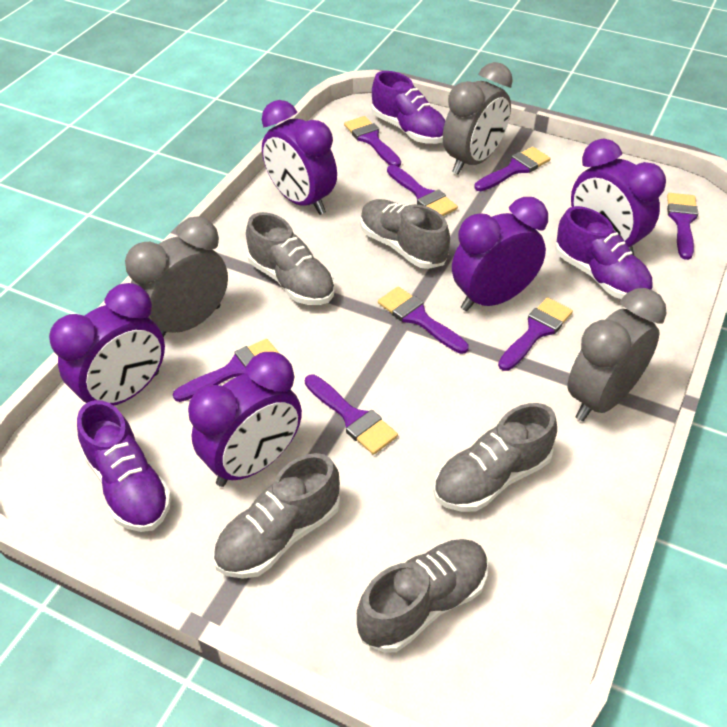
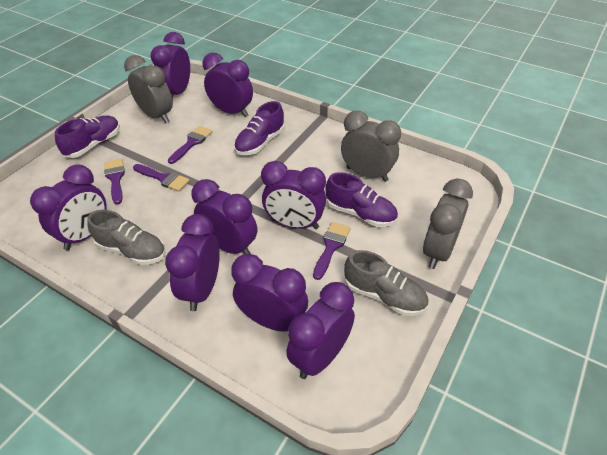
grey shoe: [213,453,340,579] [246,212,335,305] [357,539,488,653] [360,199,450,269] [433,403,557,512] = 5 -> [87,210,166,265] [344,250,428,316] = 2
purple brush: [173,338,279,402] [305,374,398,455] [344,116,401,167] [378,286,469,354] [387,165,458,216] [474,147,550,191] [498,298,573,371] [667,193,698,260] = 8 -> [104,159,125,205] [133,164,190,192] [168,126,212,164] [313,222,350,280] = 4
purple clock: [49,283,165,406] [188,352,302,487] [262,100,337,215] [452,197,548,311] [571,139,666,255] = 5 -> [30,164,107,250] [150,32,190,101] [165,214,220,311] [191,179,257,254] [203,53,253,117] [231,254,308,332] [261,161,326,229] [286,282,355,379] = 8

